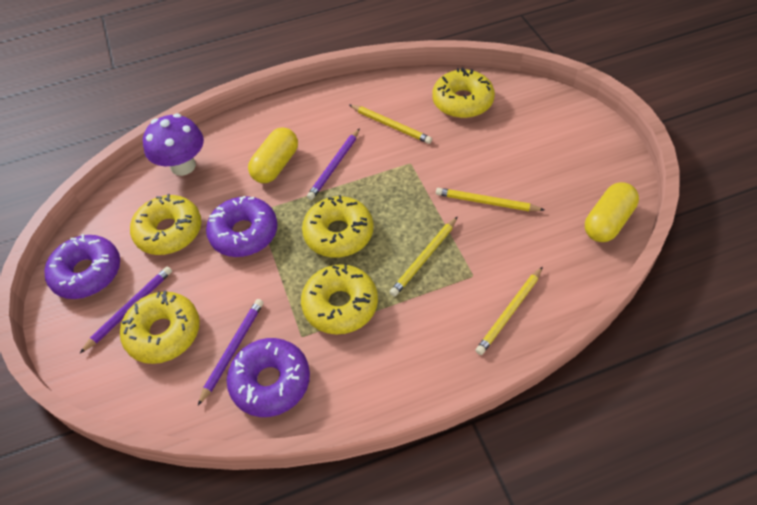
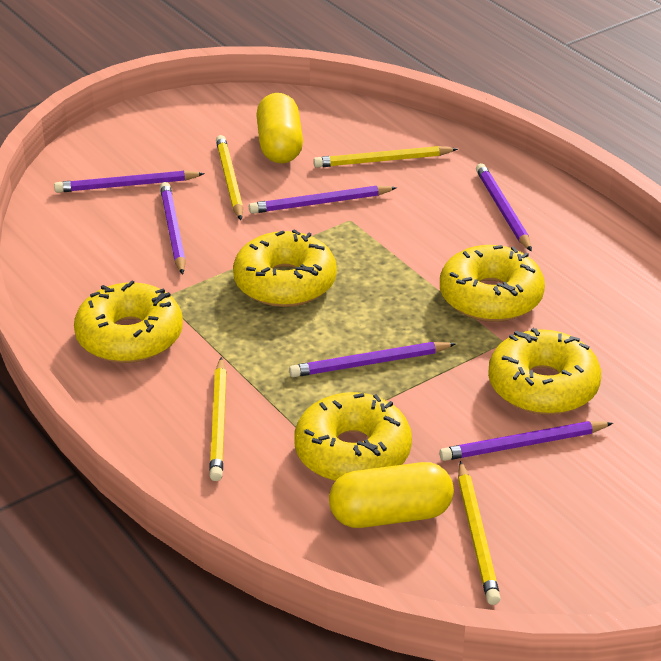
purple donut: [44,234,120,299] [206,196,278,257] [227,338,310,417] = 3 -> none = 0
purple mushroom: [143,114,204,176] = 1 -> none = 0
purple pencil: [80,266,172,353] [198,299,263,406] [307,128,360,200] = 3 -> [54,170,205,193] [160,182,186,275] [249,185,397,214] [289,342,456,377] [439,421,613,461] [476,163,532,252] = 6

